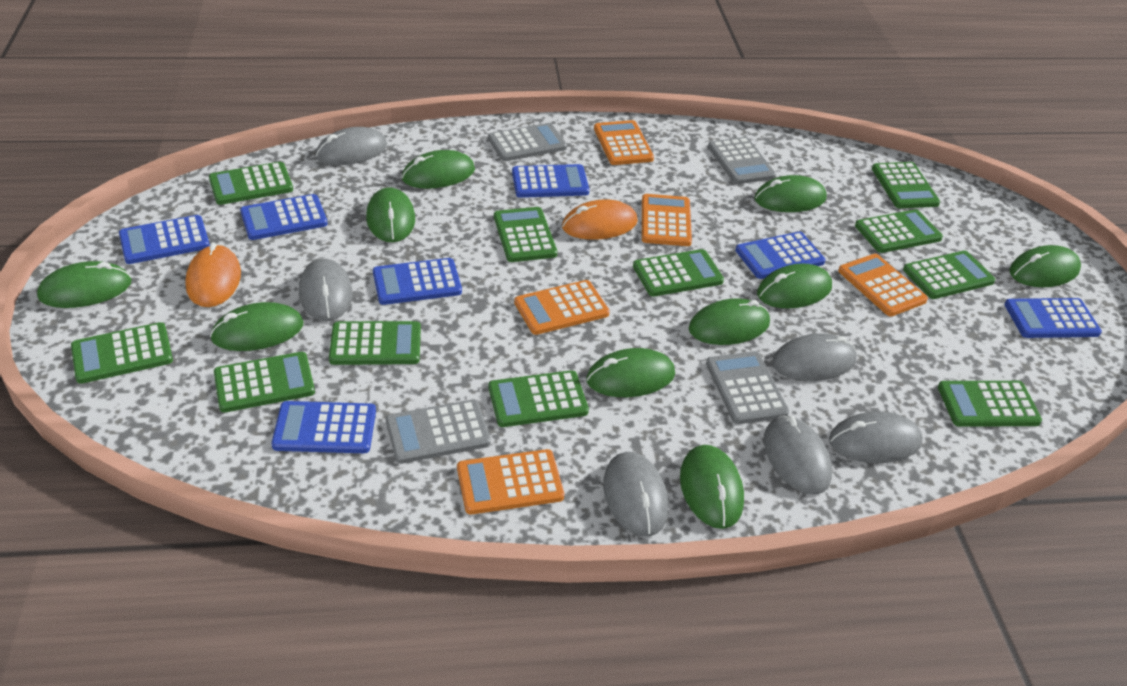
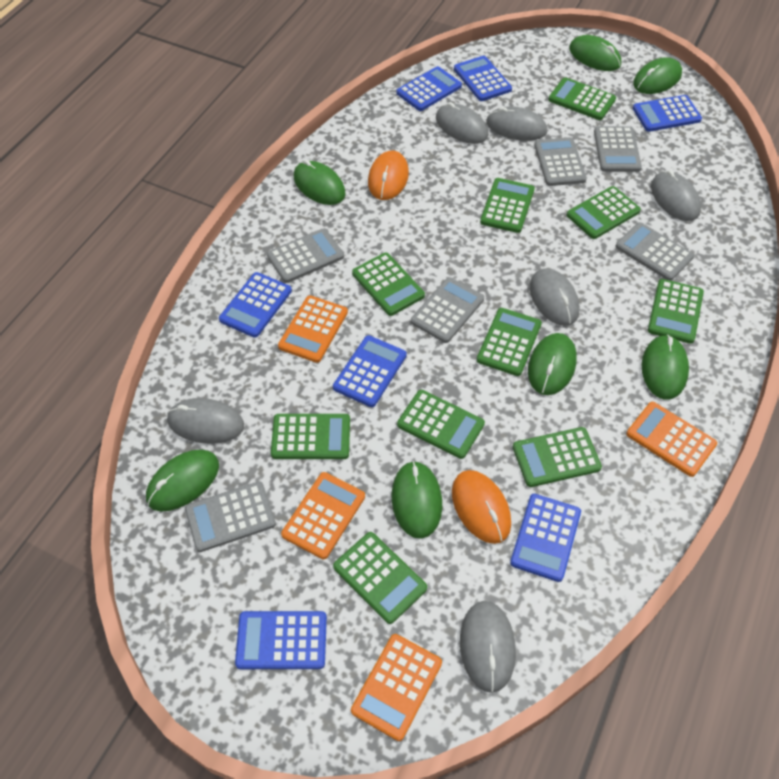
green calculator: [71,322,173,384] [209,162,293,205] [214,352,315,412] [329,321,421,365] [488,370,589,427] [494,207,557,262] [633,249,724,296] [855,209,943,253] [872,162,940,209] [903,250,995,299] [938,381,1042,427] = 11 -> [271,414,350,459] [333,532,427,624] [352,253,425,316] [397,390,485,459] [477,308,542,376] [480,178,535,233] [513,427,602,487] [548,77,616,120] [567,186,641,239] [648,279,704,344] = 10
green mouse: [37,261,132,308] [210,302,303,351] [366,187,415,242] [402,150,475,189] [586,348,675,397] [680,445,744,529] [689,298,770,345] [754,175,827,212] [757,264,832,308] [1010,245,1081,287] = 10 -> [146,450,219,511] [294,160,346,205] [392,461,442,539] [528,333,577,395] [569,35,621,71] [633,57,682,94] [642,335,689,400] = 7
grey calculator: [386,399,491,464] [488,123,567,161] [706,351,789,424] [708,137,776,184] = 4 -> [185,481,276,552] [267,228,344,283] [411,277,484,343] [534,137,587,186] [594,126,642,172] [615,222,694,281] = 6
orange calculator: [457,449,564,514] [514,280,610,335] [594,120,654,165] [642,194,692,246] [838,254,928,316] = 5 -> [278,295,348,363] [281,472,365,559] [351,634,442,741] [626,402,717,477] = 4

